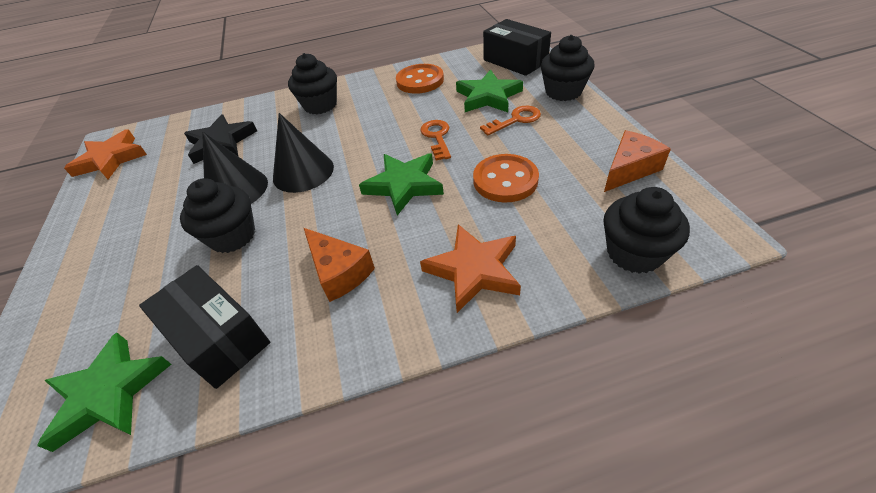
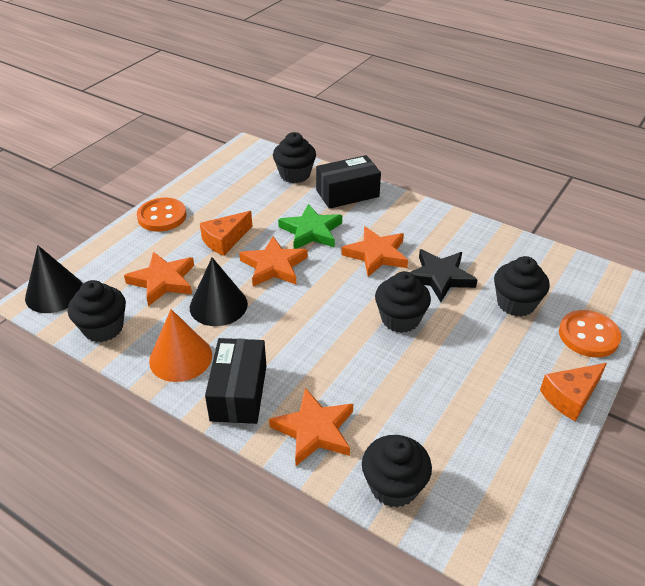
black cupcake: [180,178,255,253] [288,53,337,114] [541,35,595,101] [603,187,690,274] = 4 -> [68,280,126,342] [273,132,316,183] [362,435,432,508] [375,271,431,333] [494,256,550,317] = 5
green star: [37,333,171,452] [359,153,444,216] [456,70,523,112] = 3 -> [278,204,342,249] = 1
orange cone: none = 0 -> [149,309,212,382] = 1
orange key: [420,120,451,161] [480,106,541,135] = 2 -> none = 0
orange star: [64,130,147,179] [420,224,521,313] = 2 -> [124,252,194,306] [239,236,308,286] [269,388,353,466] [341,226,408,277] = 4

